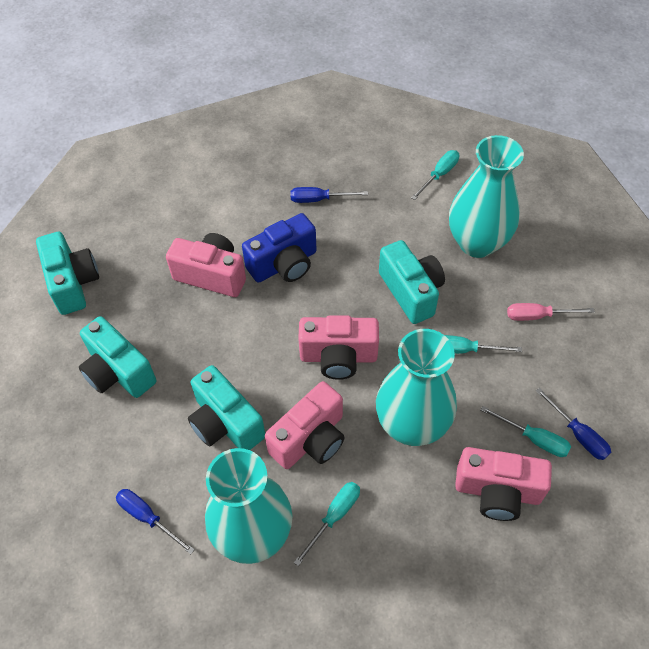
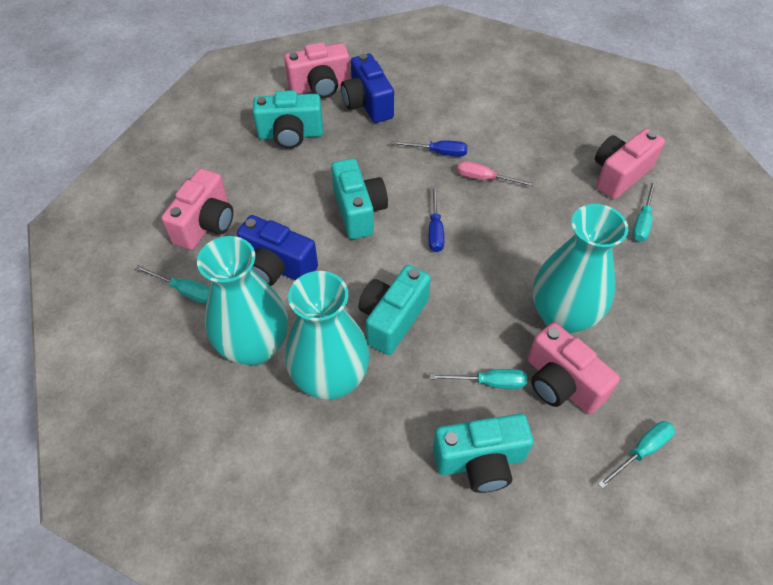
blue camera: [242,213,317,283] = 1 -> [237,215,318,286] [341,54,394,123] = 2
blue screwdriver: [116,489,195,554] [291,187,368,203] [536,388,611,460] = 3 -> [392,140,468,157] [429,186,445,252] = 2

